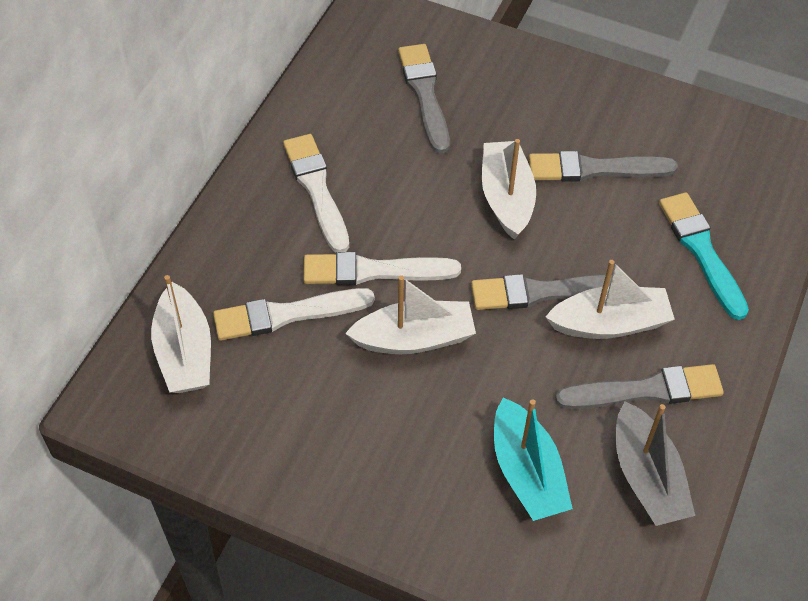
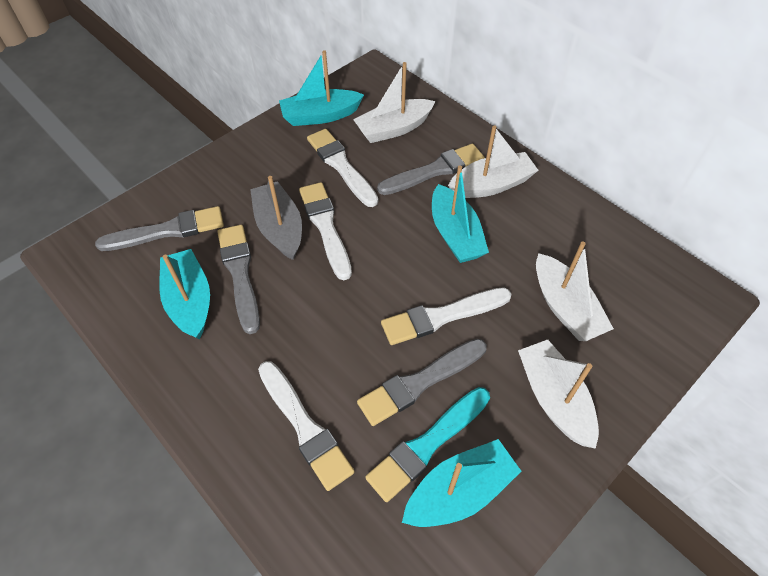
turquoise boat: [494,397,573,521] = 1 -> [159,249,210,339] [279,50,364,126] [402,439,521,527] [432,165,489,263] = 4
white brush: [213,288,375,341] [283,134,349,253] [303,252,461,285] = 3 -> [258,361,355,491] [299,182,352,280] [307,129,378,207] [381,287,512,345] = 4

